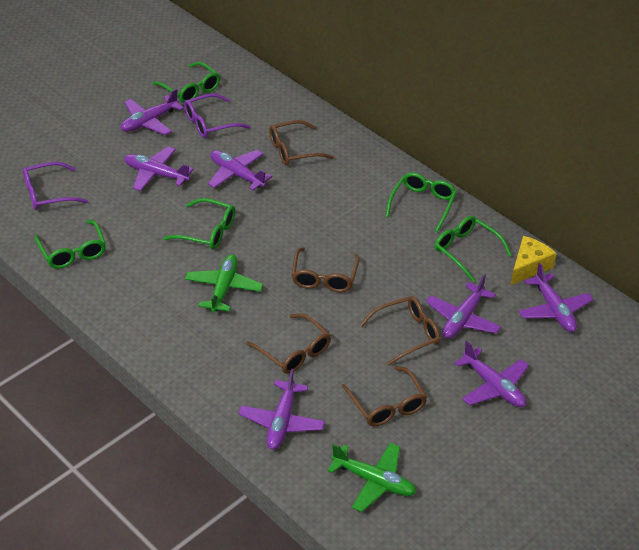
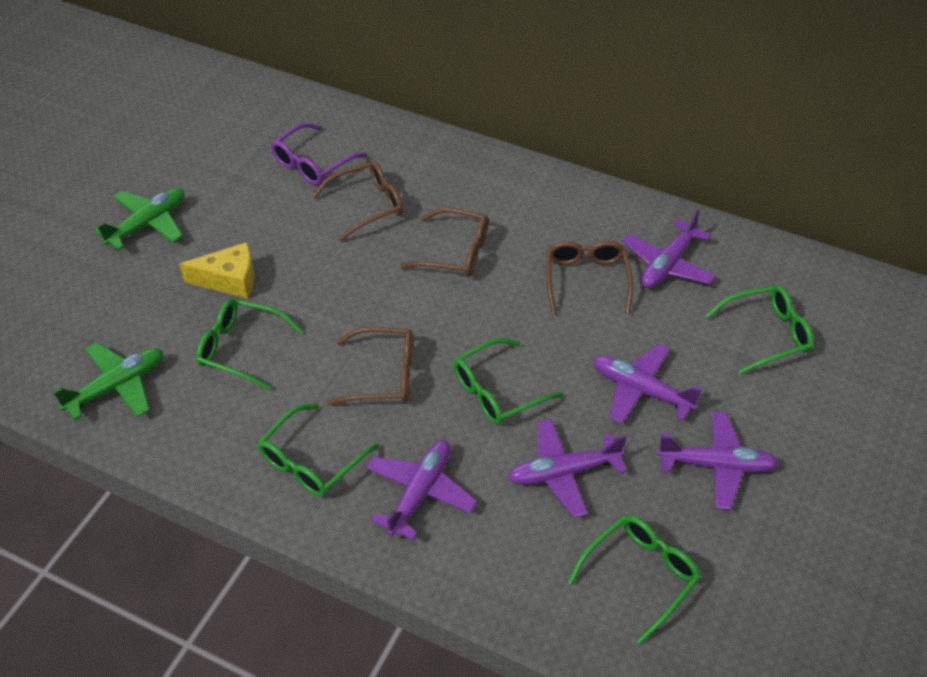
brown glasses: [246,313,331,374] [269,120,334,165] [292,247,359,292] [342,366,427,426] [360,296,440,366] = 5 -> [312,161,403,241] [327,327,413,405] [400,208,489,277] [546,241,633,315] = 4
purple glasses: [23,162,88,210] [184,93,250,138] = 2 -> [271,123,367,185] = 1
purple plane: [120,88,184,135] [124,146,194,191] [208,150,273,191] [238,369,325,450] [426,274,501,339] [455,341,529,407] [518,263,594,332] = 7 -> [366,440,477,540] [508,419,627,518] [593,344,702,424] [622,210,716,288] [657,411,779,510] = 5

